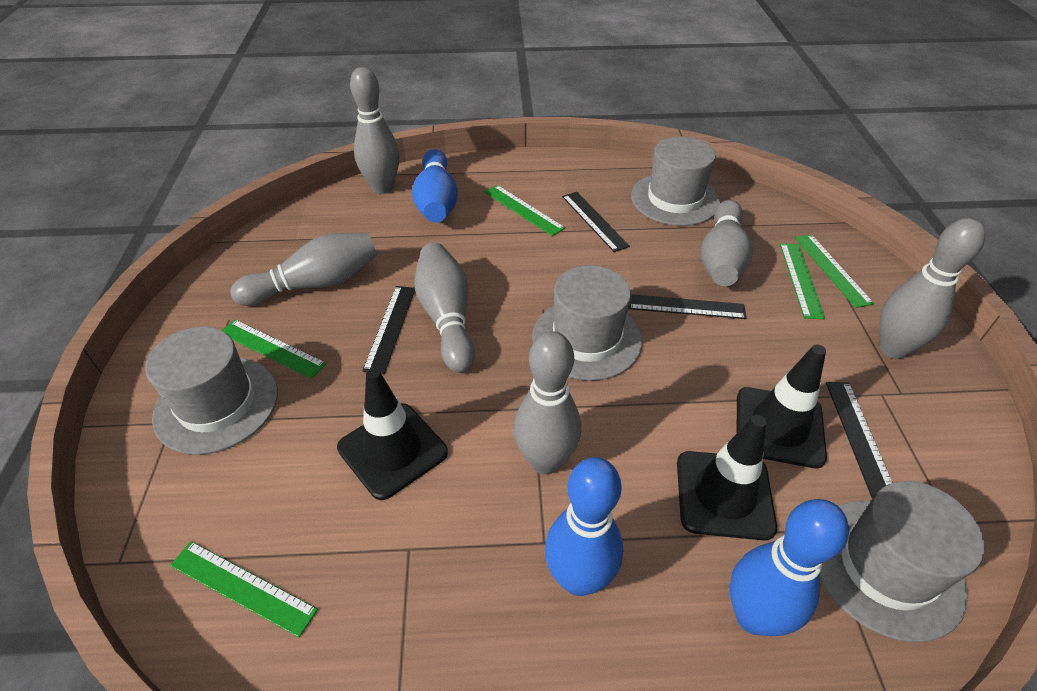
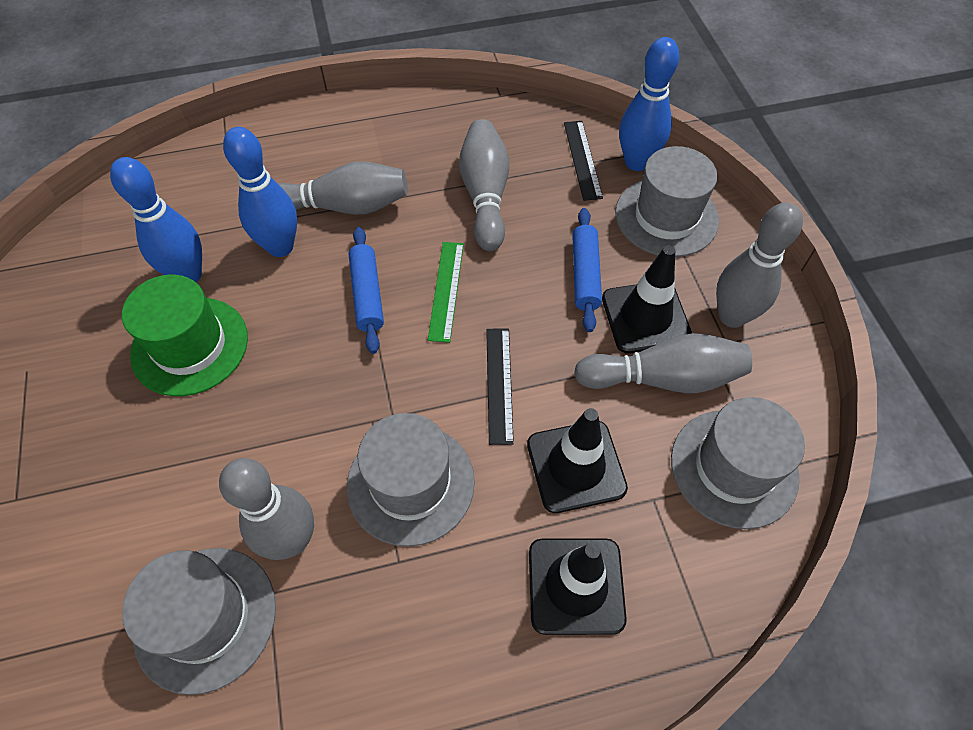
black ruler: [363,286,415,374] [562,192,630,252] [628,294,747,319] [826,382,893,498] = 4 -> [486,328,514,445] [564,121,603,201] = 2
blue rolling pin: none = 0 -> [349,227,384,354] [572,208,602,332] = 2
green hat: none = 0 -> [122,275,248,396] = 1
green ruler: [170,541,318,637] [222,320,327,379] [485,185,565,236] [780,243,826,319] [795,234,874,308] = 5 -> [428,242,464,343] = 1
grey bowling pin: [230,232,377,306] [350,67,399,194] [415,243,475,373] [514,331,581,475] [700,200,753,286] [879,218,986,359] = 6 -> [219,458,314,560] [278,161,408,215] [459,119,509,251] [574,333,752,393] [716,202,803,328] = 5

